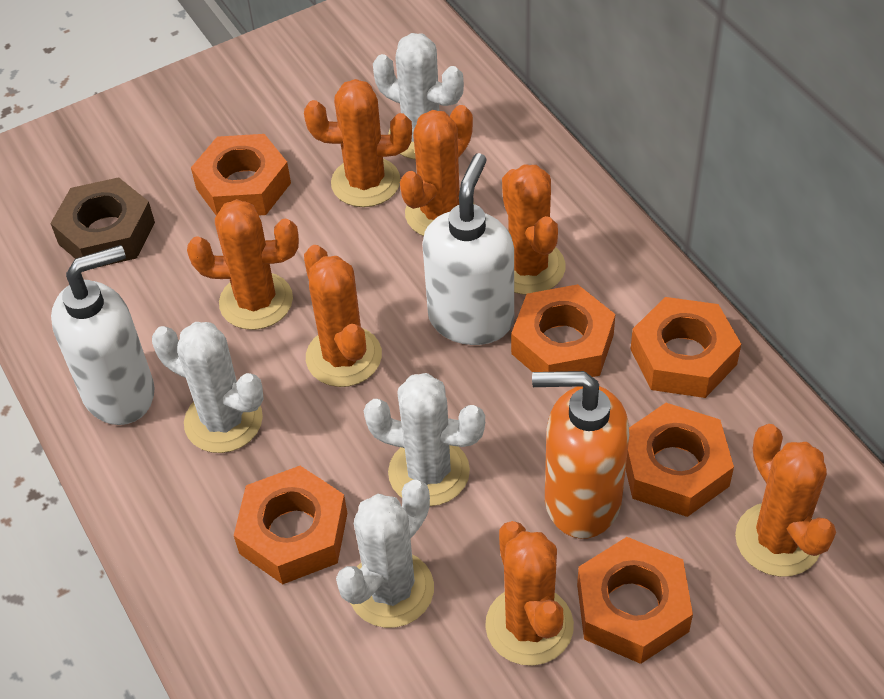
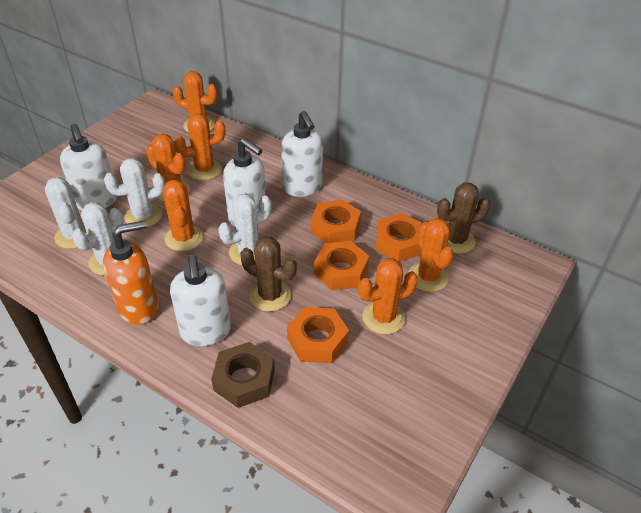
brown cactus: none = 0 -> [240,236,297,312] [437,182,490,254] = 2
orange cactus: [187,199,299,330] [304,79,412,207] [304,245,382,387] [400,105,473,236] [485,521,574,666] [502,165,565,295] [735,424,836,577] = 7 -> [146,134,190,202] [163,180,203,251] [173,71,217,132] [174,114,225,180] [358,258,418,334] [408,218,453,292] = 6
orange nut: [191,134,291,215] [234,466,347,584] [511,284,615,377] [577,537,693,664] [626,403,734,517] [630,297,741,398] = 6 -> [287,307,349,363] [311,200,361,243] [314,241,369,290] [376,213,422,261] = 4
white soap dispenser: [51,245,154,425] [422,153,514,345] = 2 -> [60,124,117,210] [170,254,231,346] [223,138,266,226] [281,111,323,197] = 4

